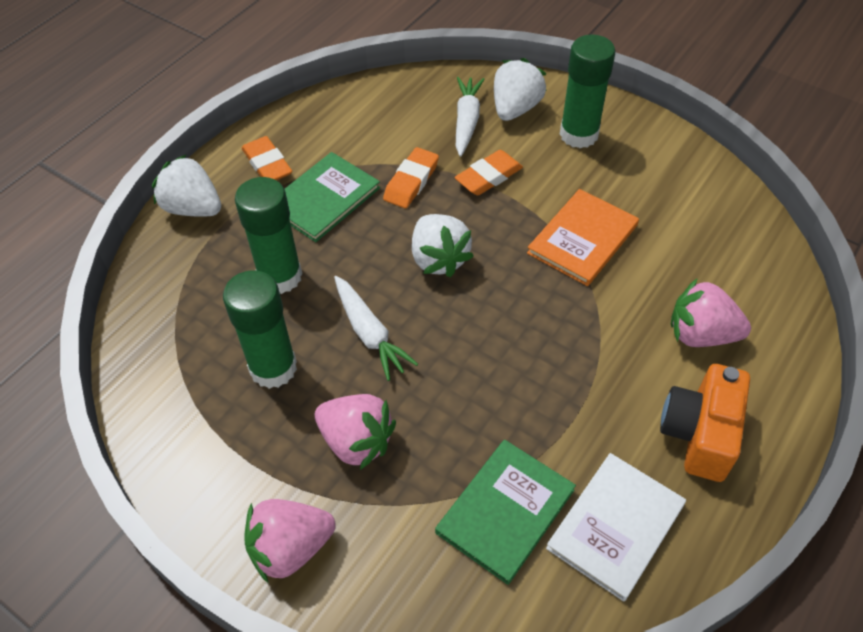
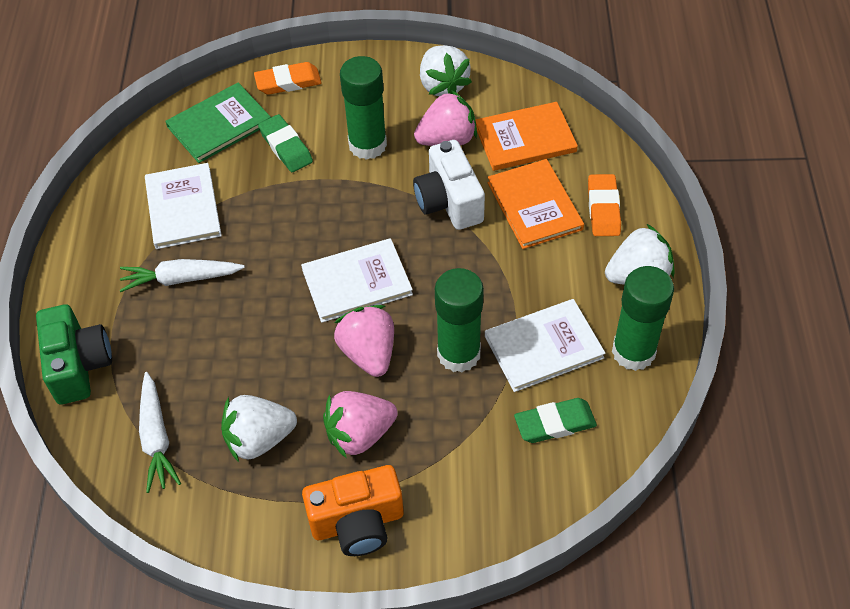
green book: [285,152,380,242] [435,440,576,585] = 2 -> [165,83,271,163] = 1
green camera: none = 0 -> [36,304,112,404] = 1
green eraser: none = 0 -> [258,114,313,172] [514,398,597,443] = 2
orange book: [527,189,639,286] = 1 -> [475,102,578,171] [487,159,584,249] = 2
orange eraser: [242,136,292,180] [383,147,439,208] [455,150,523,195] = 3 -> [254,62,322,95] [588,174,621,236] = 2
white book: [546,453,686,601] = 1 -> [145,163,222,249] [301,238,413,323] [485,299,605,392] = 3
white camera: none = 0 -> [413,140,485,230] = 1

